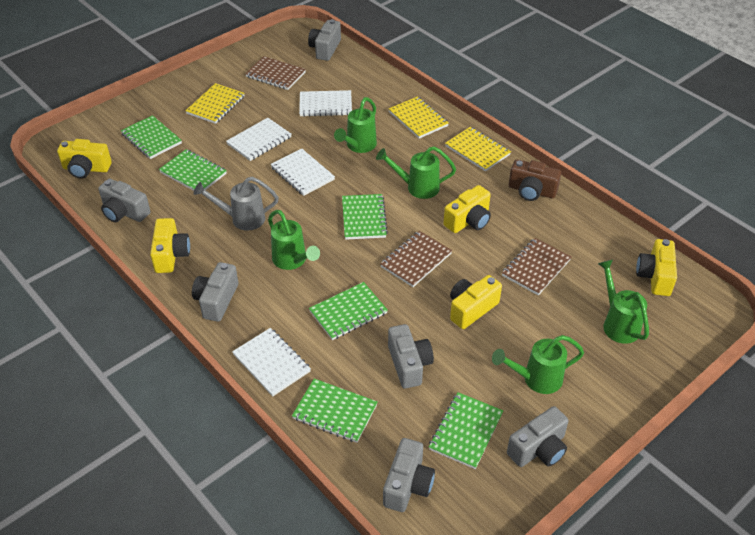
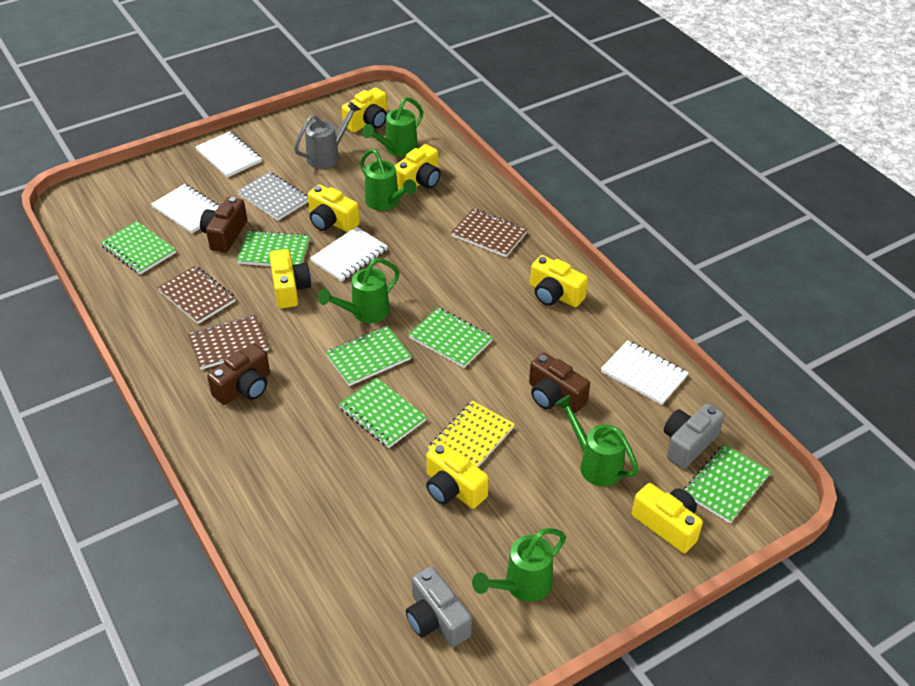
brown camera: [509,159,561,201] = 1 -> [200,197,247,253] [207,343,270,405] [529,352,590,413] = 3
grey camera: [98,179,150,222] [192,262,238,322] [308,19,341,61] [383,438,435,512] [388,324,434,389] [507,406,569,467] = 6 -> [406,566,472,647] [664,403,724,469] = 2
grey notebook: none = 0 -> [237,172,308,221] = 1
yellow camera: [57,139,112,178] [150,218,190,273] [443,185,491,233] [450,275,502,329] [636,239,677,296] = 5 -> [269,249,311,308] [308,185,360,232] [342,87,387,133] [395,144,440,194] [426,442,489,509] [530,255,588,307] [632,483,703,553] = 7
yellow notebook: [185,83,245,124] [389,96,448,139] [445,127,511,171] = 3 -> [428,401,515,467] = 1

